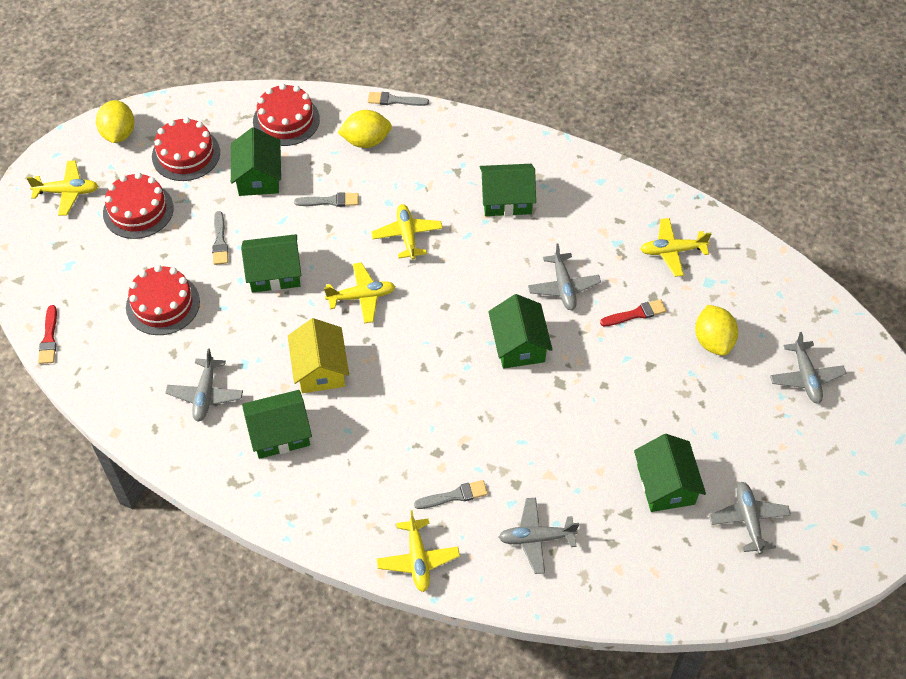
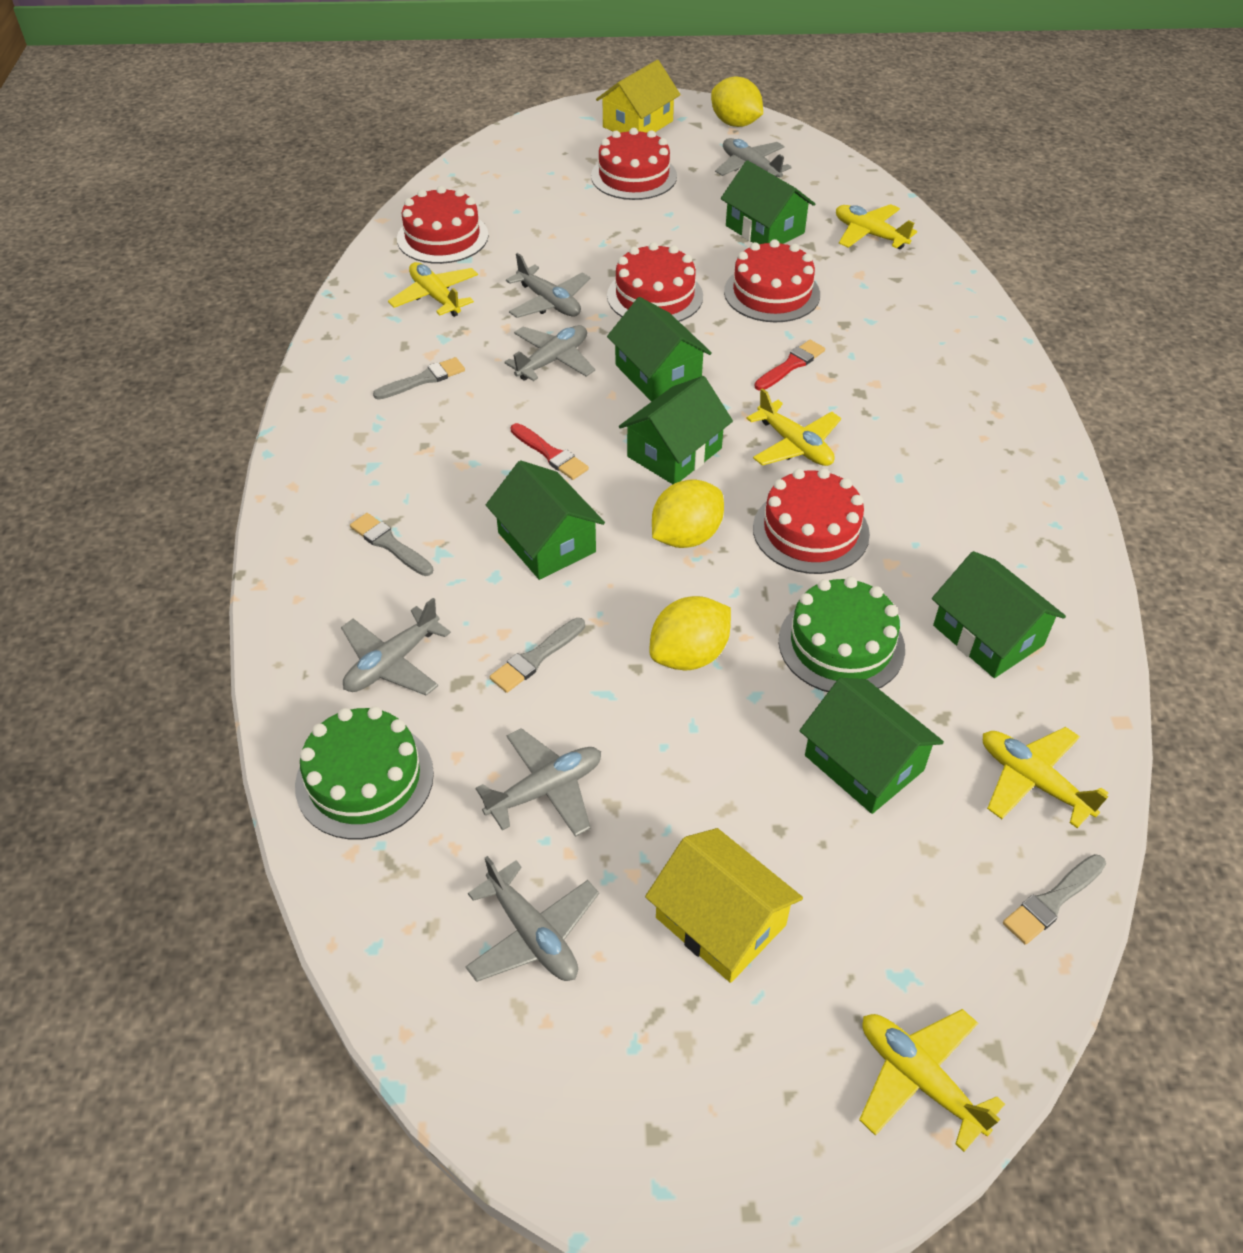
green cake: none = 0 -> [295,706,434,839] [779,577,905,692] = 2
grey plane: [165,348,243,422] [499,498,579,574] [528,244,601,310] [709,482,791,554] [770,332,847,404] = 5 -> [341,598,451,696] [465,856,599,982] [476,728,601,837] [504,325,595,381] [506,253,590,318] [715,138,791,178] = 6
red cake: [103,172,174,239] [126,265,200,335] [152,117,220,181] [253,84,320,146] = 4 -> [397,186,489,264] [591,128,677,200] [607,242,703,322] [724,239,820,322] [753,468,870,574] = 5
yellow house: [288,318,349,393] = 1 -> [596,60,681,133] [645,828,803,983] = 2

